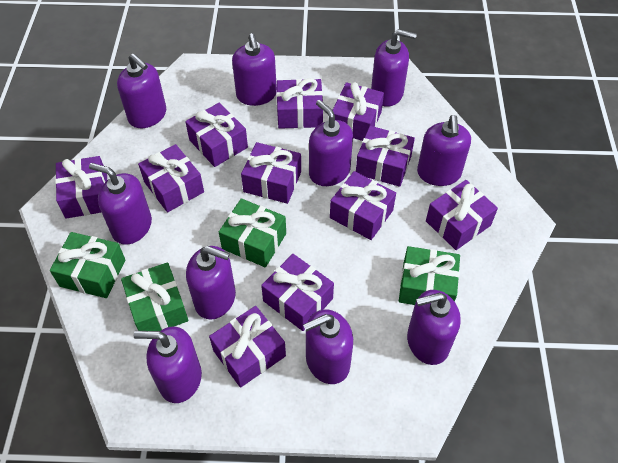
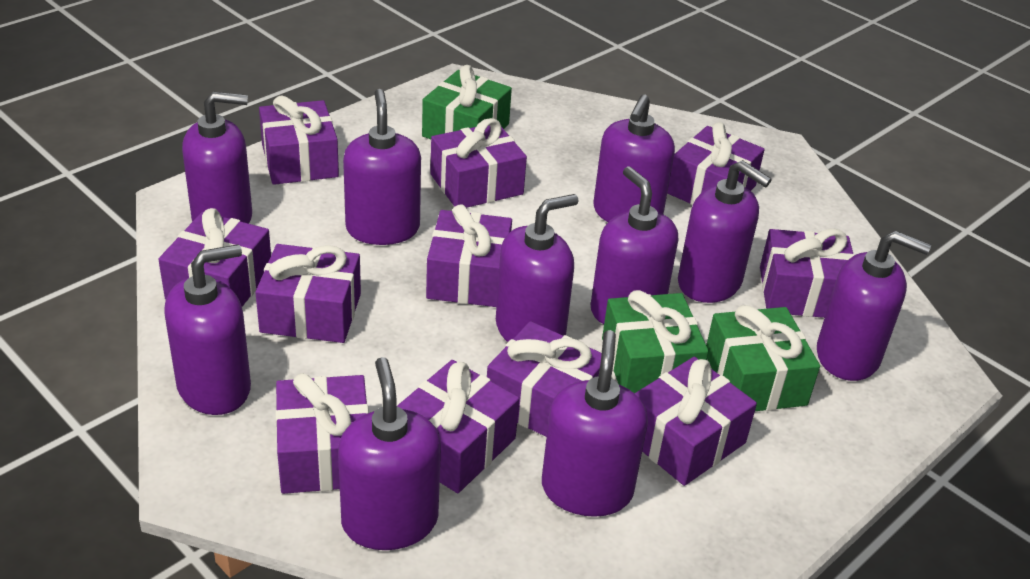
green gift: [50,232,125,298] [121,262,188,331] [219,198,286,267] [399,246,460,305] = 4 -> [422,65,512,139] [602,290,709,393] [706,305,820,411] = 3

